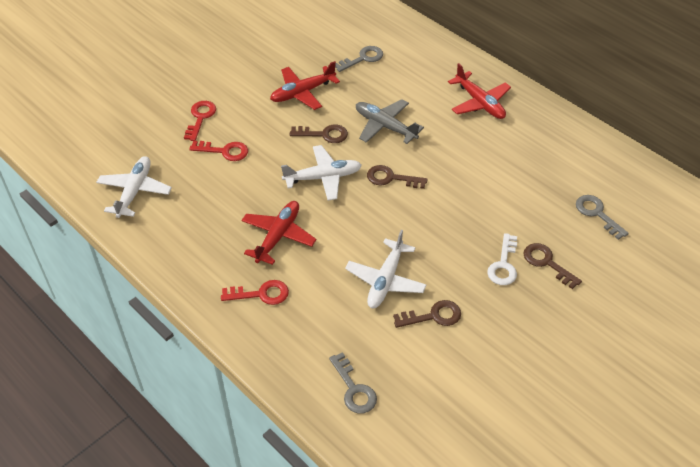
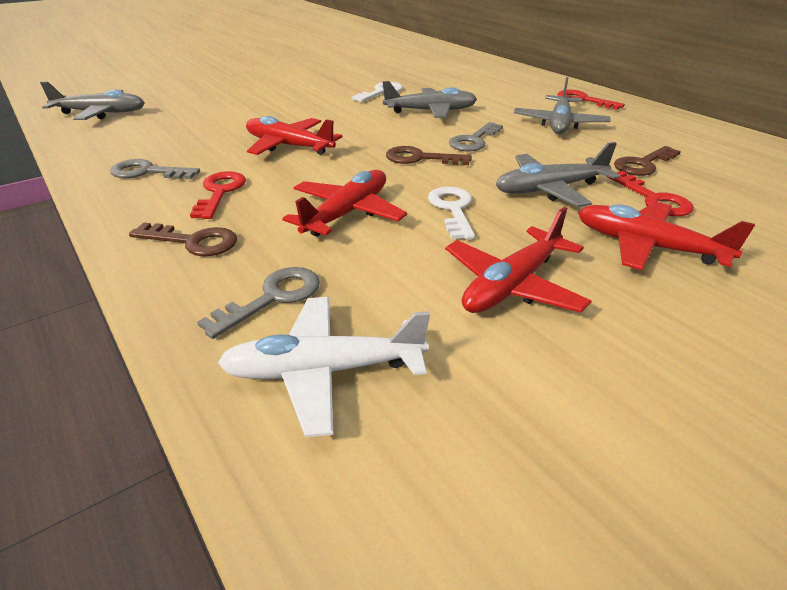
brown key: [290,125,348,143] [367,165,428,189] [393,300,461,328] [524,243,582,289] = 4 -> [129,222,237,256] [386,146,472,165] [614,146,681,176] = 3
grey plane: [356,99,424,144] = 1 -> [40,82,145,120] [383,81,477,118] [496,142,620,207] [514,77,611,134] = 4
red plane: [241,201,316,265] [270,61,340,110] [448,63,511,119] = 3 -> [246,116,343,155] [282,170,407,236] [445,207,592,313] [578,202,755,270] = 4
white key: [487,233,517,285] = 1 -> [352,82,403,102] [428,187,475,239] = 2
white plane: [96,156,172,218] [281,145,362,201] [345,230,427,308] = 3 -> [218,297,430,437] = 1

